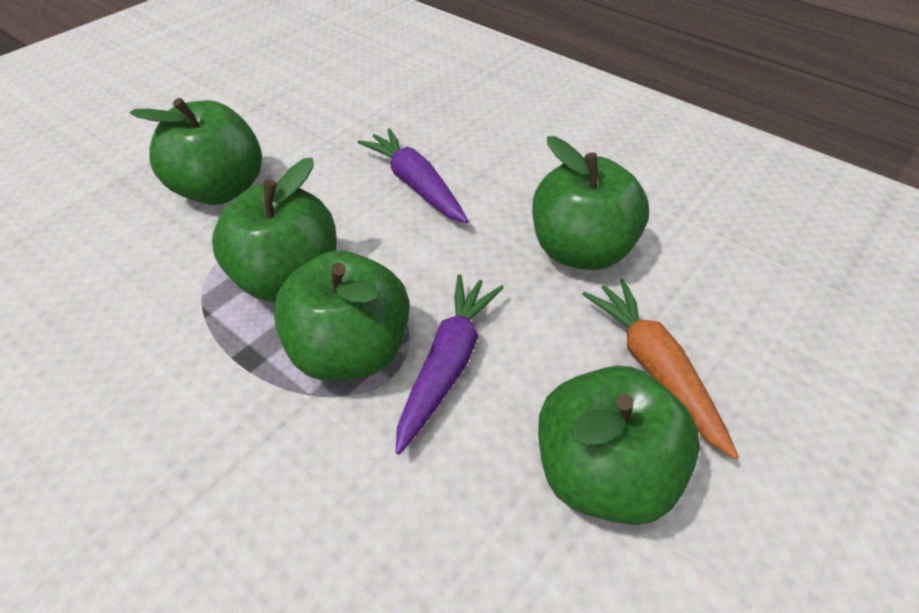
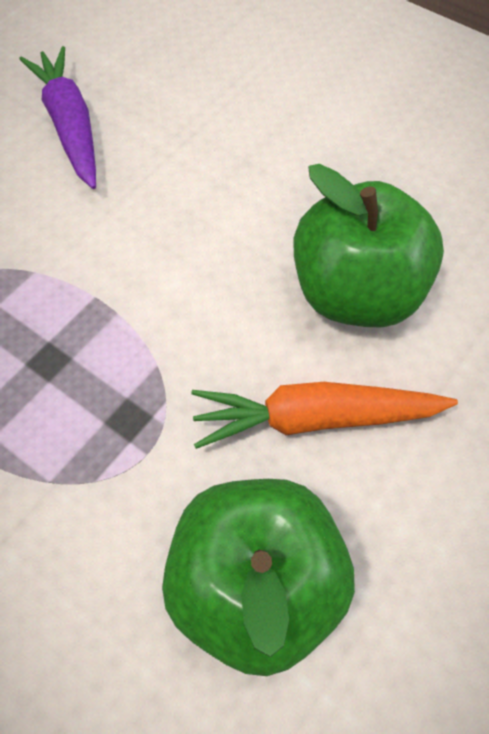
green apple: [130,98,262,205] [212,158,337,302] [273,250,410,381] [532,136,649,270] [538,366,700,525] = 5 -> [162,479,355,676] [294,164,444,327] = 2
purple carrot: [358,128,468,223] [396,274,504,455] = 2 -> [20,46,96,189] = 1

